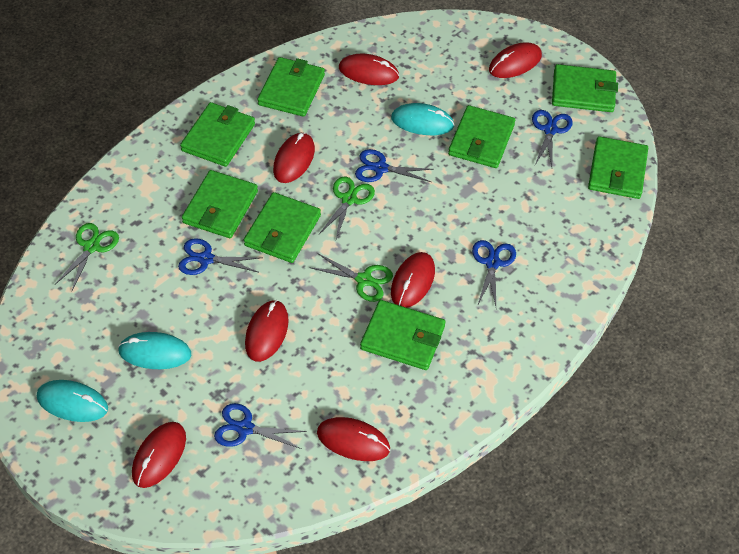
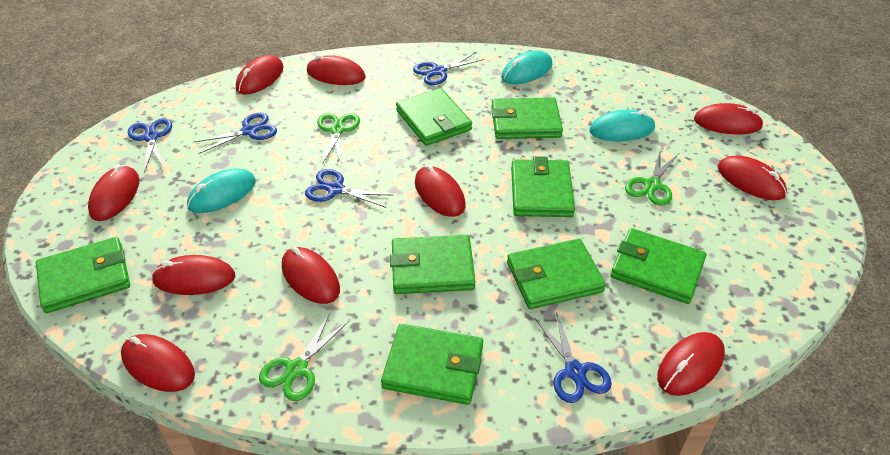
red mouse: [132,422,186,488] [245,300,289,362] [273,133,315,183] [317,417,390,461] [339,54,399,85] [391,252,435,308] [489,42,542,78] = 7 -> [88,165,139,221] [121,334,195,392] [152,255,235,295] [236,55,284,95] [282,247,340,304] [307,55,366,85] [415,165,466,217] [657,332,725,396] [694,103,764,135] [718,156,787,200] = 10

